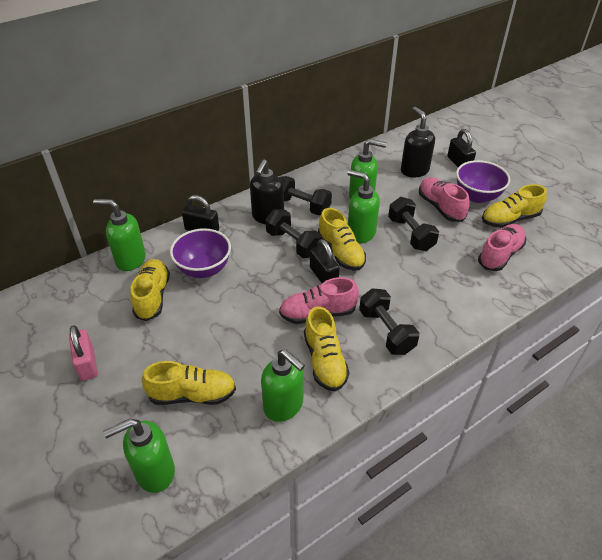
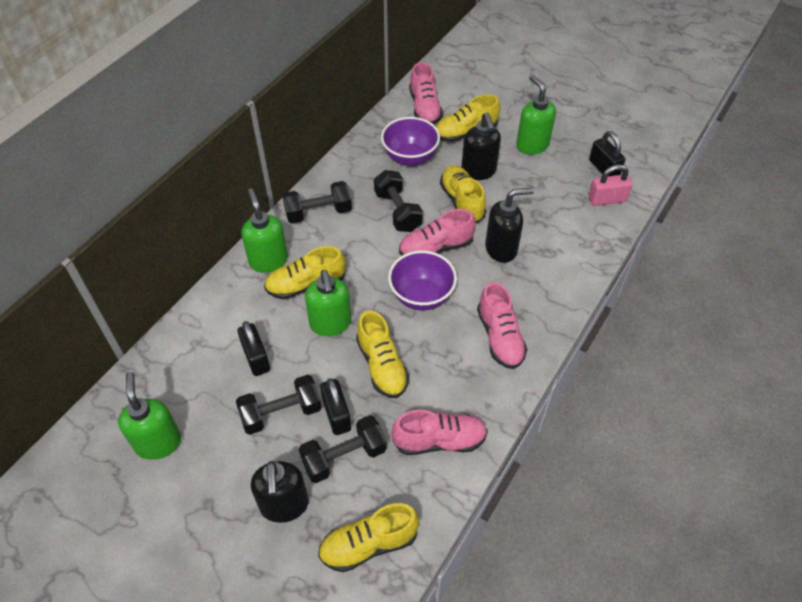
black soap dispenser: [250,160,284,224] [401,107,435,177] = 2 -> [251,461,309,523] [461,112,501,180] [485,187,534,263] = 3
green soap dispenser: [93,199,146,271] [103,419,175,493] [261,349,305,422] [348,170,380,244] [349,139,387,199] = 5 -> [118,372,181,460] [241,189,288,273] [305,270,351,336] [516,75,556,155] = 4
pink shoe: [279,277,359,324] [419,177,470,222] [478,224,526,271] = 3 -> [392,410,488,455] [399,209,476,255] [409,62,443,124] [477,282,527,369] = 4

